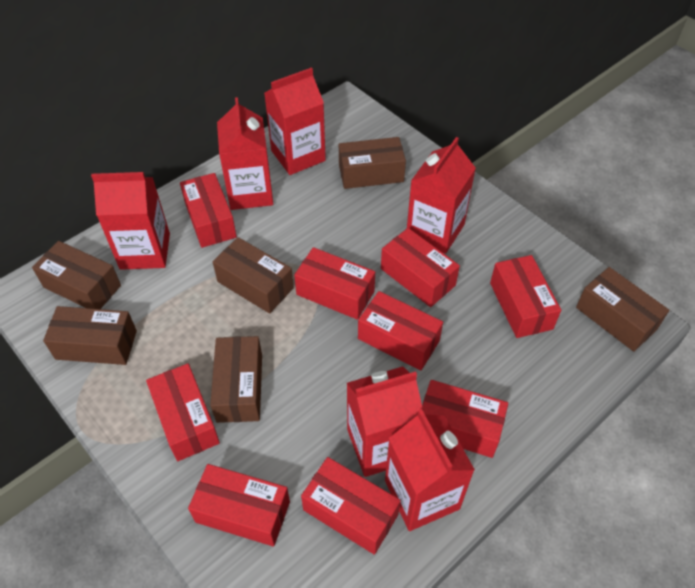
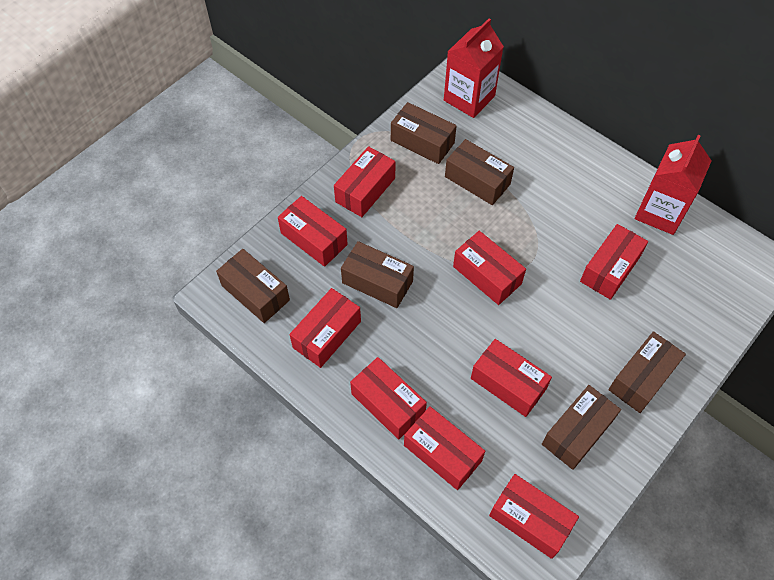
red carton: [91,172,170,270] [217,97,273,210] [264,67,326,175] [347,366,423,477] [385,409,475,531] [407,137,476,254] = 6 -> [444,18,504,118] [635,135,712,235] = 2

